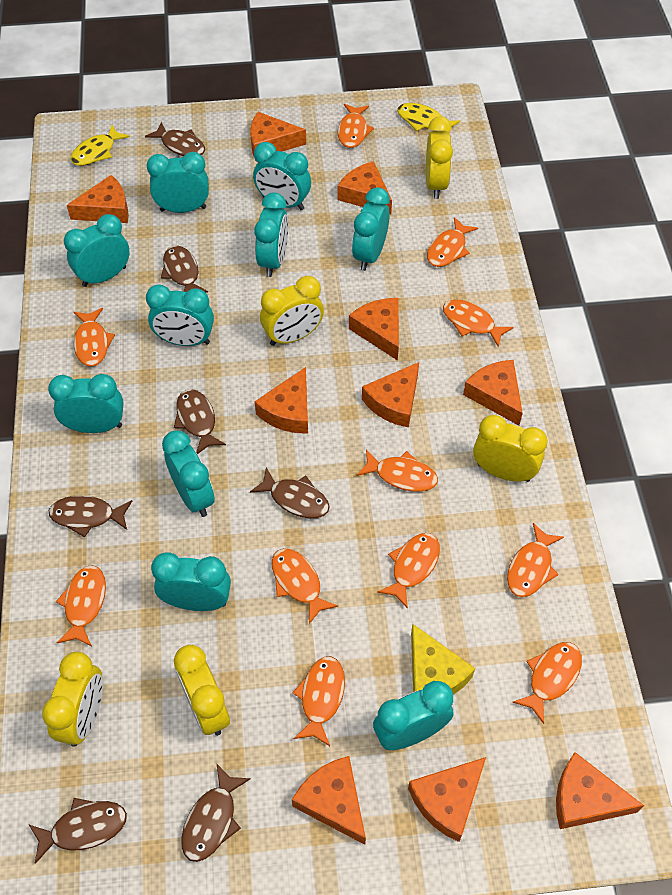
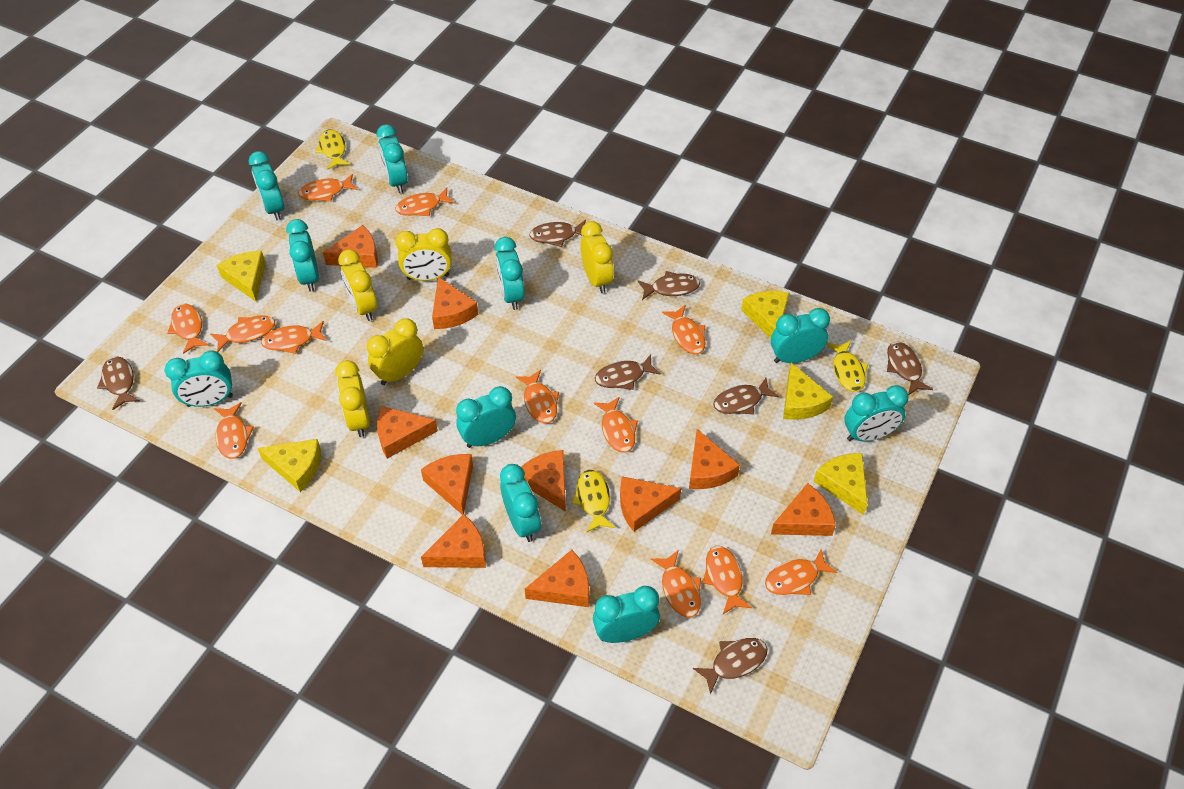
orange fish: [56,565,106,646] [74,308,115,366] [272,548,338,624] [292,656,345,746] [338,104,374,148] [357,449,438,492] [377,533,440,609] [427,217,478,267] [443,300,514,347] [507,523,564,597] [512,642,582,724] = 11 -> [167,303,209,354] [210,315,275,352] [214,402,254,459] [261,321,327,354] [298,174,358,202] [395,188,455,216] [516,370,559,423] [594,397,638,453] [651,551,701,618] [662,305,706,354] [703,546,752,614] [765,548,837,595] = 12
yellow cheese: [411,624,475,695] = 1 -> [217,251,266,302] [258,439,321,492] [741,291,789,339] [783,363,833,420] [813,453,868,515] = 5
yellow fish: [71,125,130,166] [397,103,460,133] = 2 -> [315,129,350,170] [572,470,615,532] [827,340,868,392] = 3

